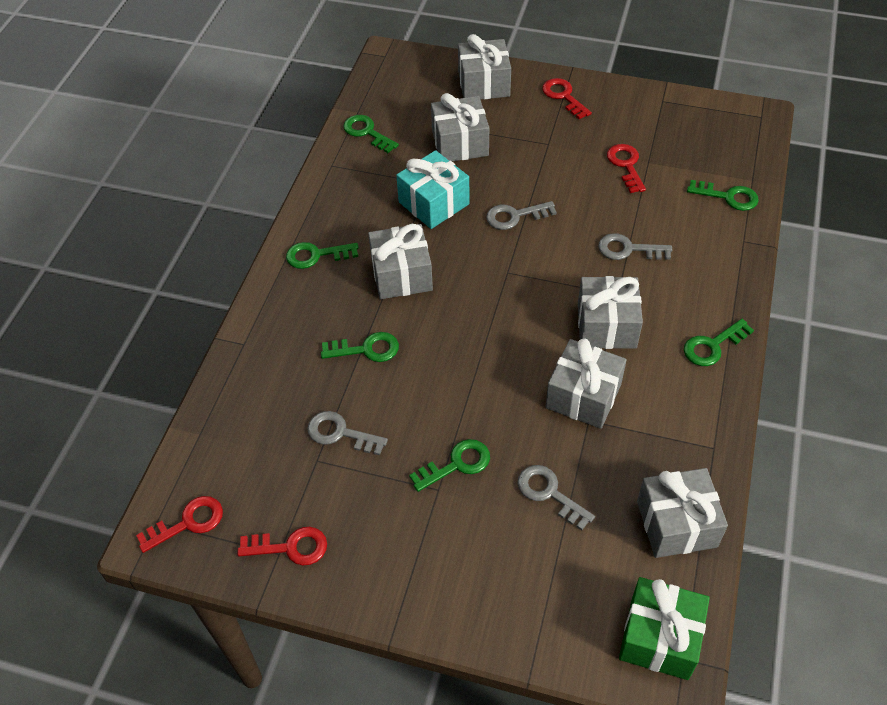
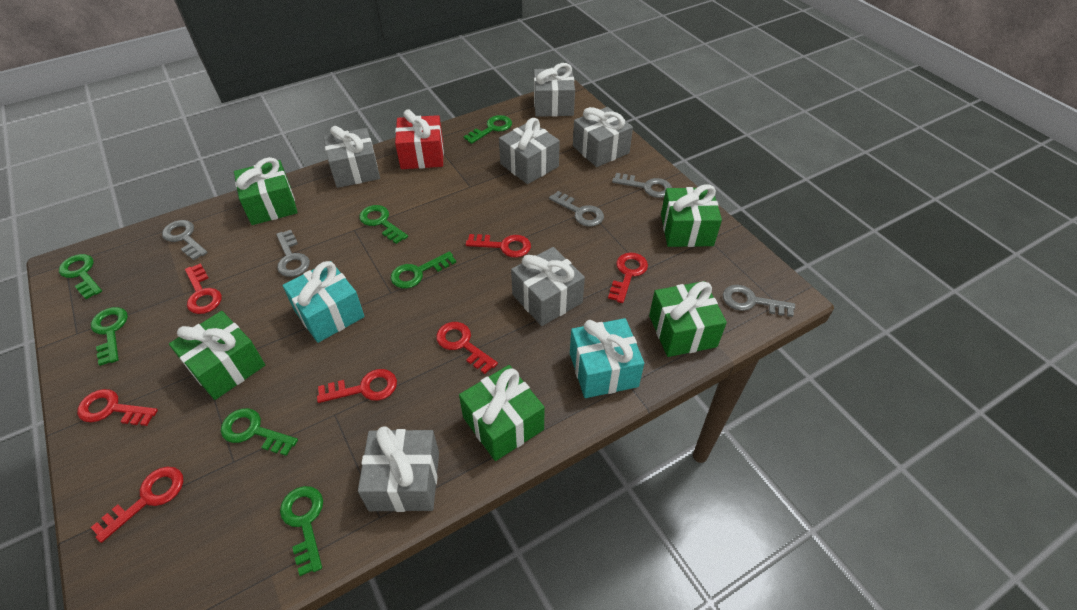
green gift: [619,577,710,680] = 1 -> [169,311,265,400] [234,157,298,225] [459,365,545,461] [649,281,727,357] [661,184,722,247] = 5
green key: [286,242,359,269] [321,332,399,362] [343,115,399,153] [409,439,490,492] [684,319,754,366] [687,180,759,211] = 6 -> [59,254,102,299] [91,307,128,366] [221,408,298,456] [280,486,323,576] [359,205,408,244] [391,251,456,289] [464,115,512,144] = 7
grey key: [307,411,388,455] [486,201,557,230] [517,465,595,530] [598,233,672,260] = 4 -> [162,220,208,261] [276,230,310,277] [549,191,604,227] [612,173,672,198] [723,285,795,317] = 5
red gift: none = 0 -> [395,109,444,169] = 1
red key: [136,496,223,553] [237,527,327,565] [542,78,592,119] [607,144,646,193] = 4 -> [77,389,158,426] [90,467,183,543] [185,263,222,314] [317,369,397,403] [436,322,498,374] [466,234,531,258] [608,252,648,303] = 7
turquoise gift: [396,150,469,229] = 1 -> [283,261,365,343] [570,318,644,398] = 2

